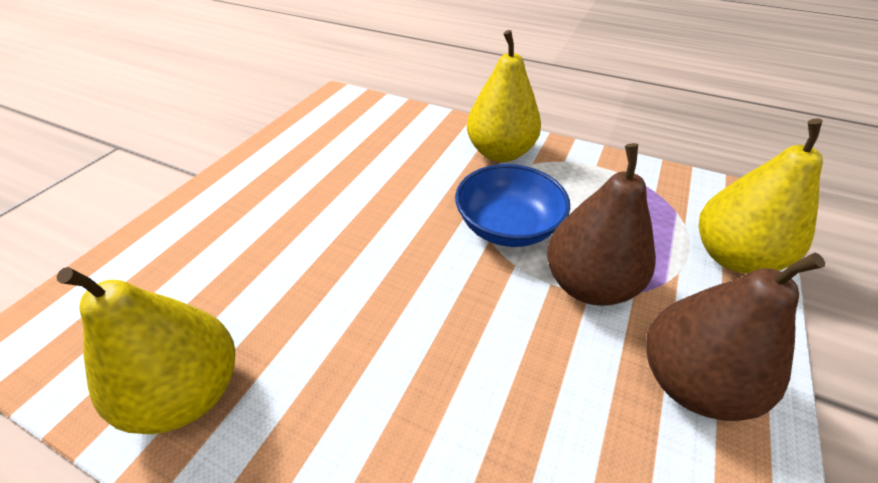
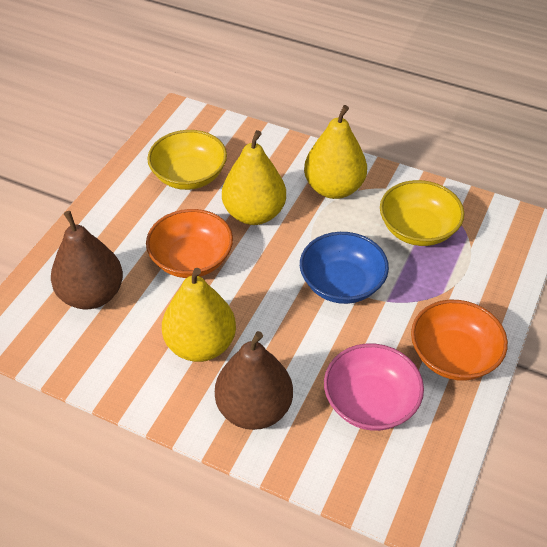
orange bowl: none = 0 -> [146,209,233,278] [411,300,508,381] = 2
pink bowl: none = 0 -> [324,344,424,431] = 1
yellow bowl: none = 0 -> [147,130,227,190] [380,180,464,246] = 2

